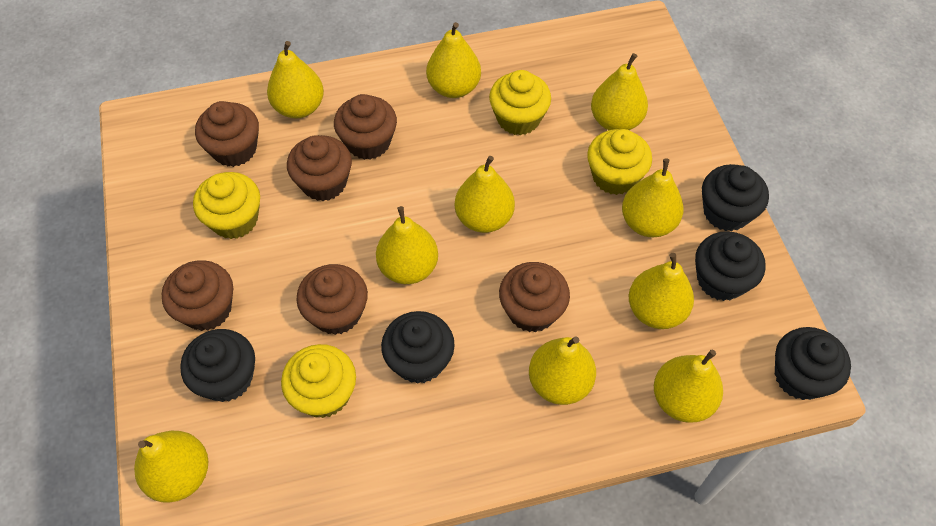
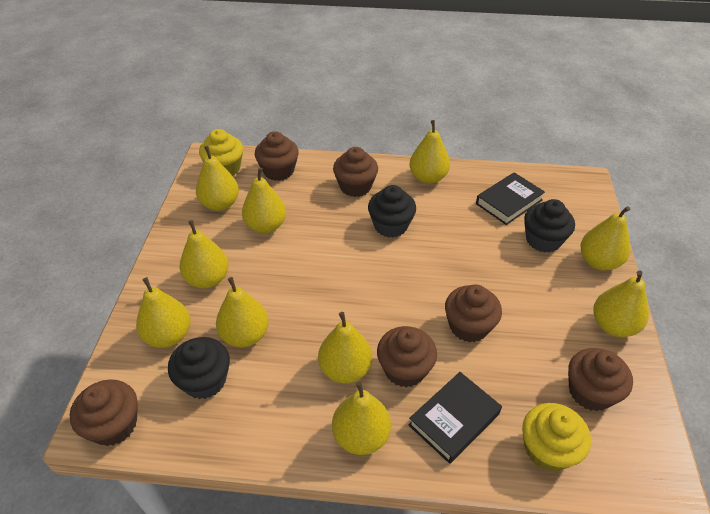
black book: none = 0 -> [409,372,502,464] [476,172,545,225] = 2
black cupcake: [180,329,255,402] [381,311,455,384] [695,231,766,301] [702,164,769,231] [775,327,851,400] = 5 -> [168,337,230,399] [368,185,416,238] [524,199,575,253] = 3
yellow cupcake: [193,172,260,239] [281,344,356,418] [489,70,551,135] [587,129,652,195] = 4 -> [199,129,243,176] [522,403,591,472] = 2

